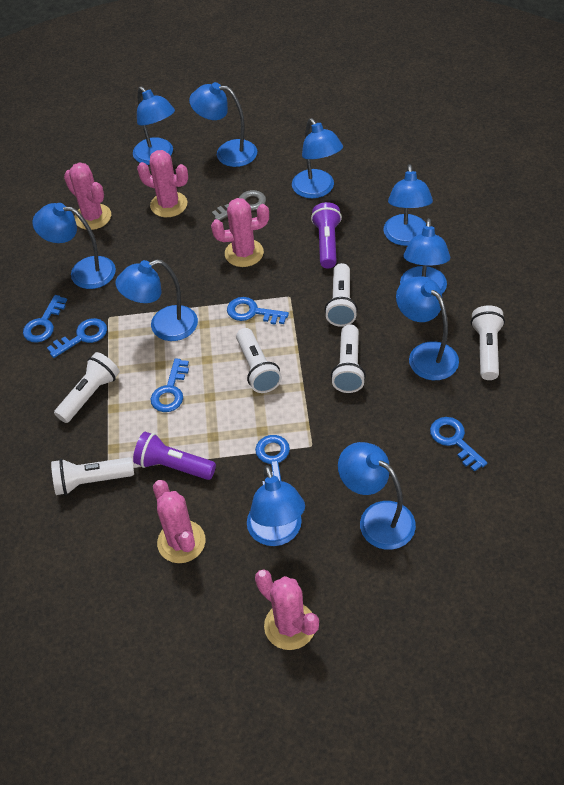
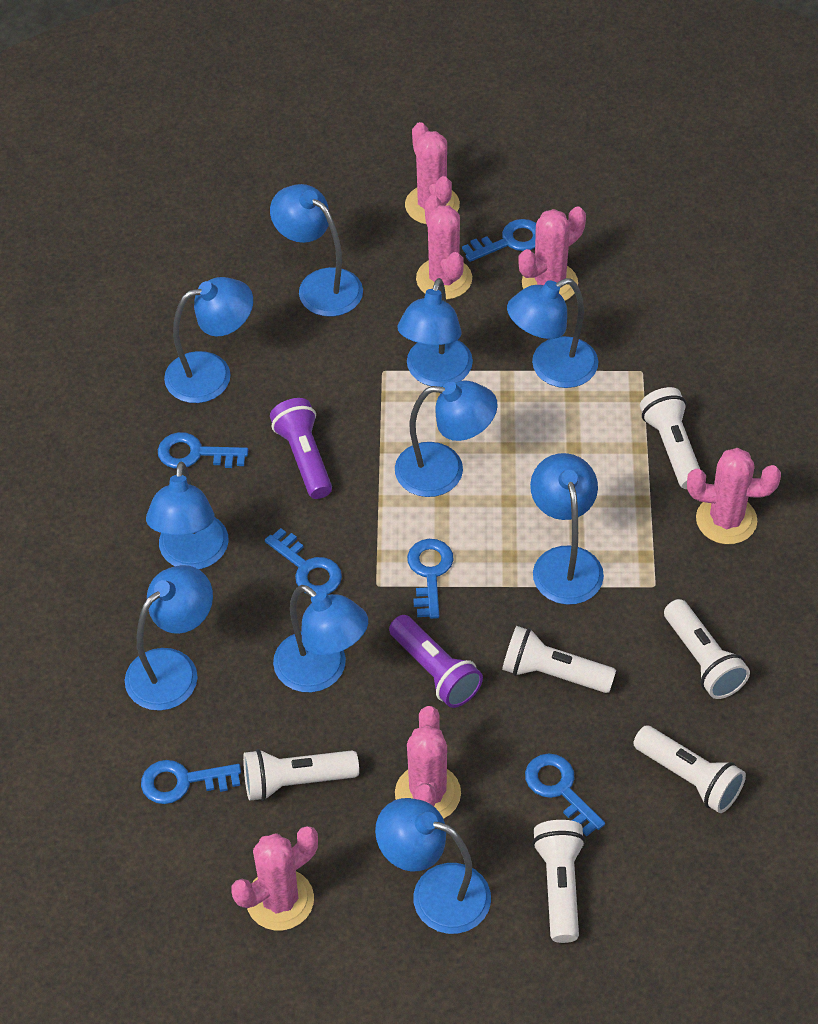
grey key: [212,190,266,221] = 1 -> none = 0
pink cactus: [64,162,111,230] [137,150,188,217] [153,480,206,563] [211,198,269,267] [255,569,319,650] = 5 -> [231,826,318,930] [395,706,461,819] [405,122,460,224] [416,195,472,300] [518,206,586,301] [687,448,781,544] = 6

